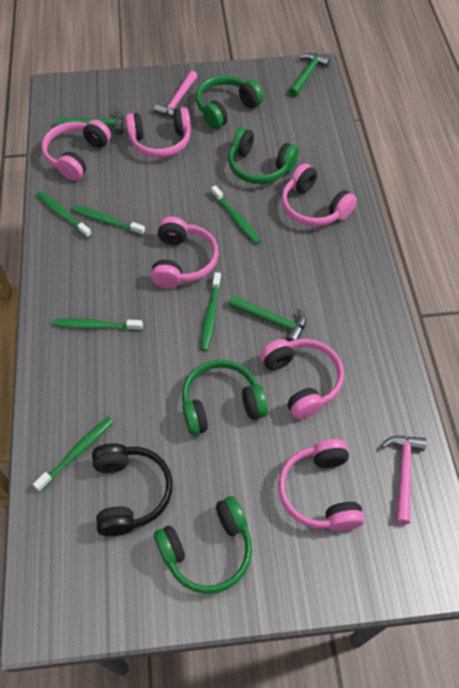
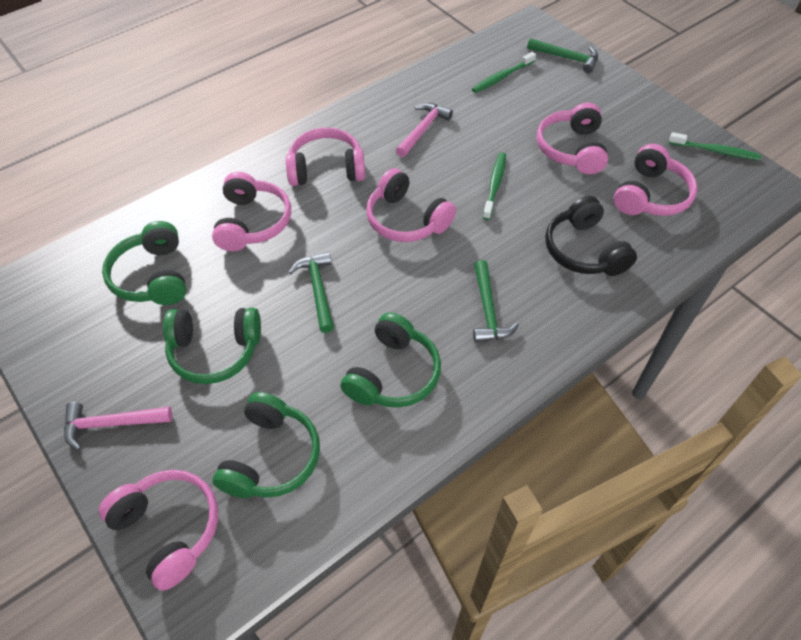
green toothbrush: [33,417,113,492] [36,191,92,238] [54,319,143,331] [72,205,145,236] [201,272,221,351] [211,185,261,244] = 6 -> [472,52,536,93] [483,152,506,220] [669,132,761,160] = 3

